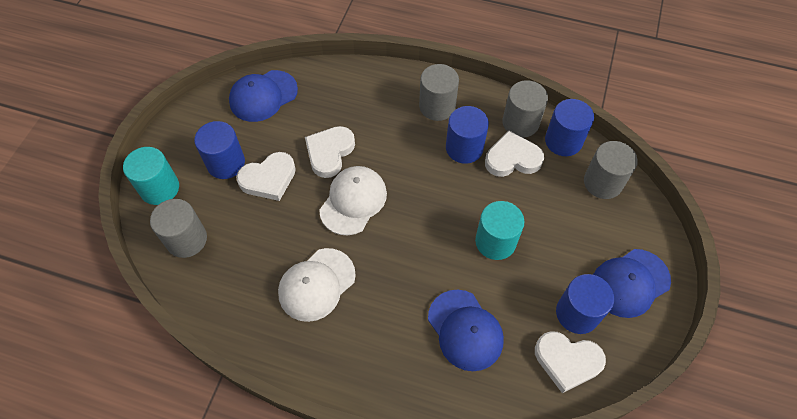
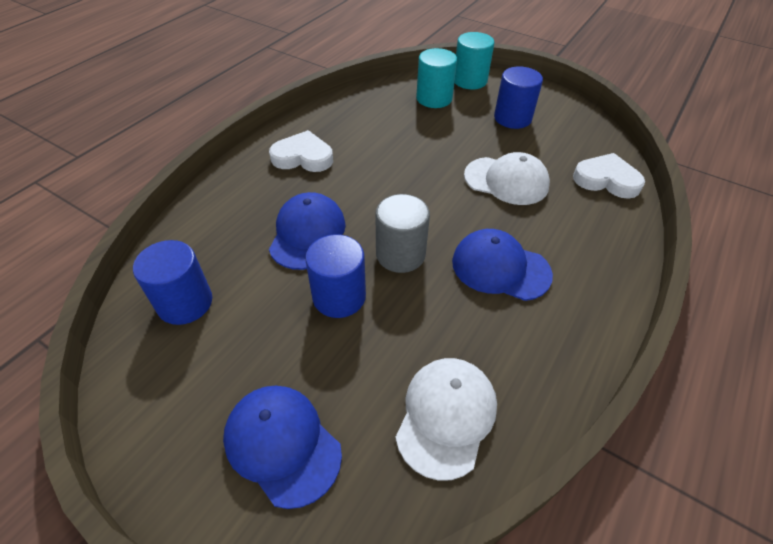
blue cylinder: [194,121,245,179] [446,106,489,164] [545,99,594,156] [556,274,614,334] = 4 -> [133,240,212,325] [305,234,366,318] [494,66,543,129] = 3
grey cylinder: [150,199,207,258] [419,64,459,121] [503,80,548,138] [584,141,638,199] = 4 -> [376,194,430,273] = 1
white heart: [236,152,296,201] [305,126,355,178] [485,130,544,177] [535,331,606,393] = 4 -> [269,130,333,172] [573,153,645,199] = 2

